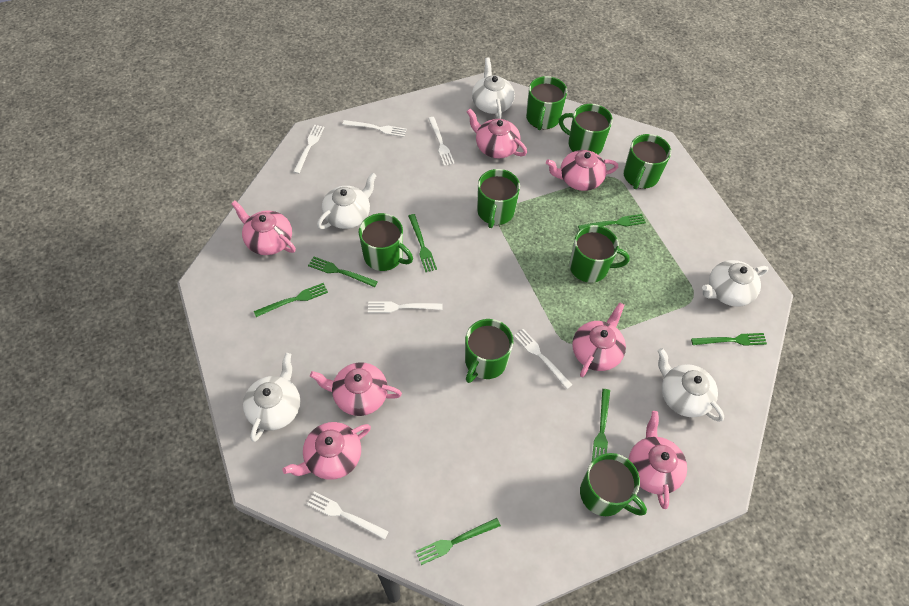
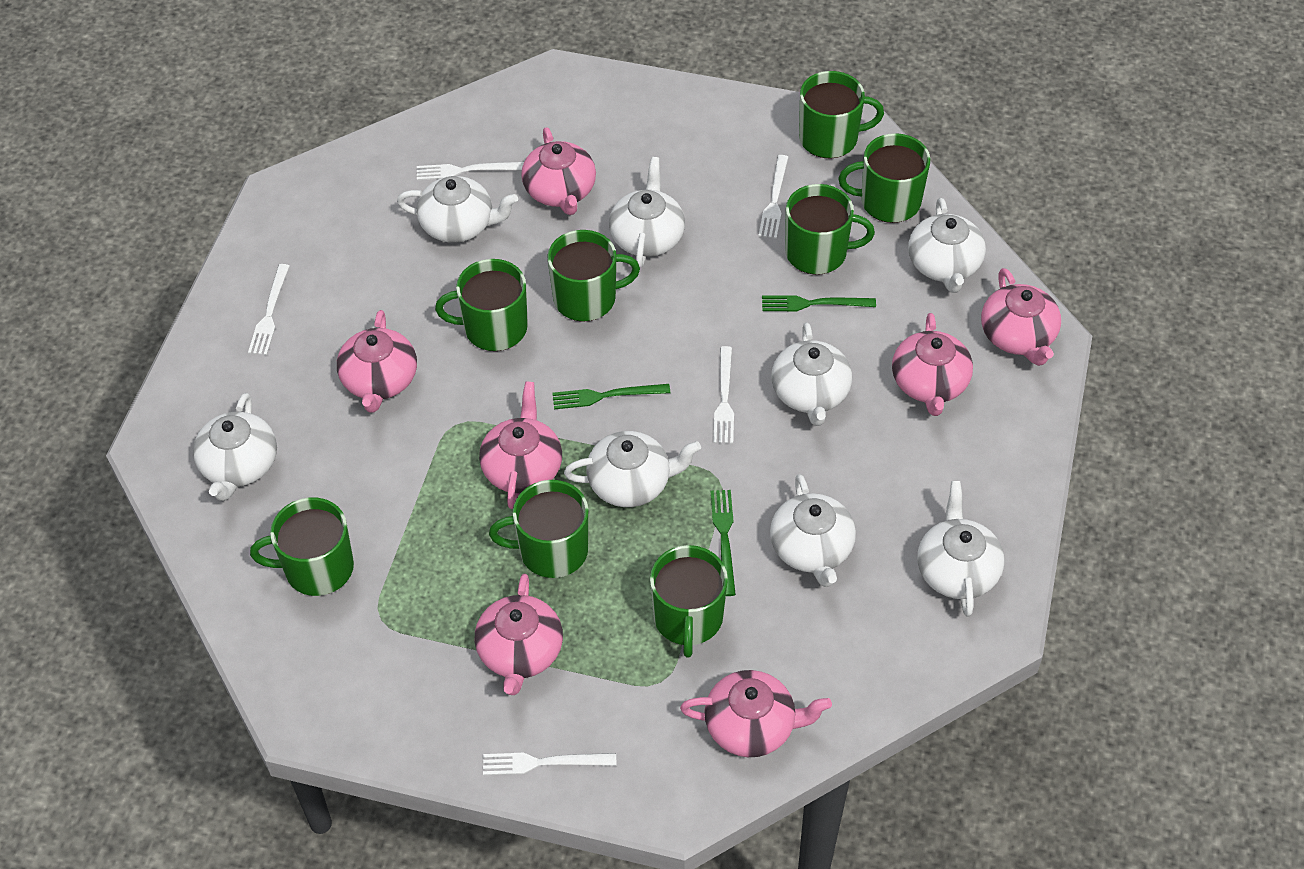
green fork: [254,283,328,317] [308,256,378,287] [408,214,437,272] [416,518,501,565] [578,214,646,230] [592,389,610,461] [691,333,767,346] = 7 -> [552,384,670,409] [711,490,736,596] [762,295,876,311] = 3
white fork: [293,125,325,174] [307,492,389,540] [343,120,407,137] [368,301,442,313] [428,117,455,166] [514,329,572,389] = 6 -> [248,264,289,355] [417,162,524,180] [483,753,616,775] [713,346,734,444] [759,155,788,239] = 5
white teapot: [243,353,300,442] [317,173,377,229] [472,57,515,119] [658,348,724,422] [702,260,768,307] = 5 -> [193,393,277,501] [397,176,518,243] [564,431,701,507] [609,157,685,268] [770,474,856,587] [771,322,852,426] [908,198,986,293] [917,481,1004,616] = 8

